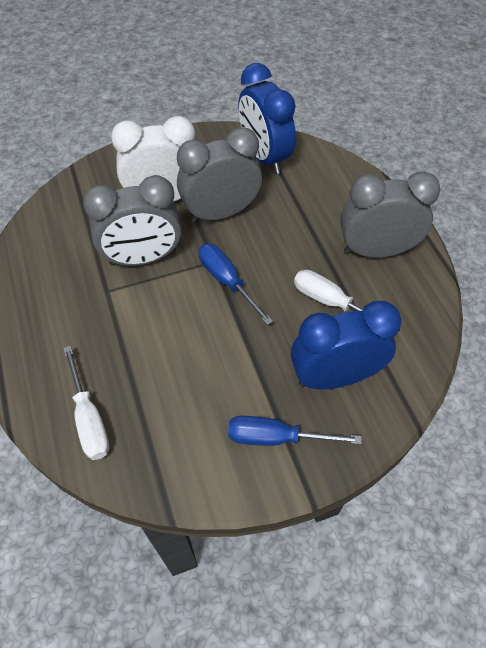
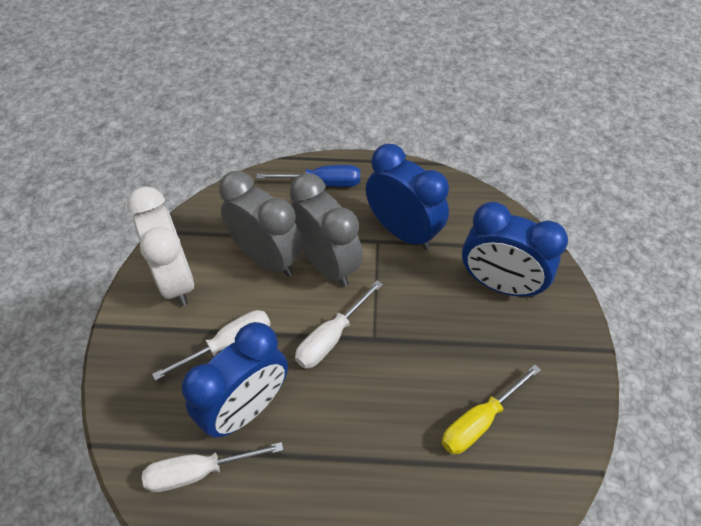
blue clock: [238,63,296,174] [291,301,402,389] = 2 -> [182,322,288,437] [366,144,449,250] [462,202,568,298] = 3
blue screwdriver: [199,244,273,325] [228,416,362,446] = 2 -> [257,165,360,187] = 1
grey clock: [83,175,182,266] [177,127,262,222] [340,171,441,258] = 3 -> [219,171,304,277] [290,173,363,287] = 2
white screwdriver: [63,346,109,460] [294,270,401,334] = 2 -> [142,442,284,492] [152,310,271,381] [295,280,383,369] = 3
yellow screwdriver: none = 0 -> [442,365,541,454] = 1

